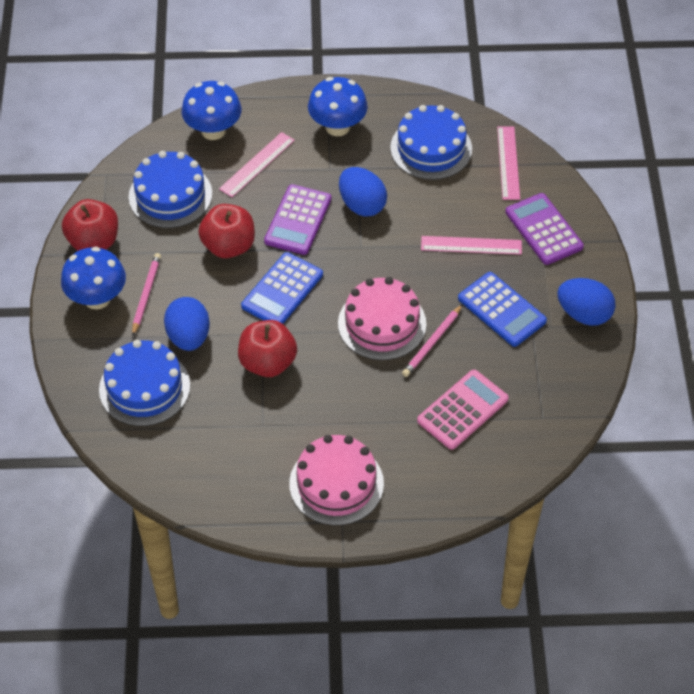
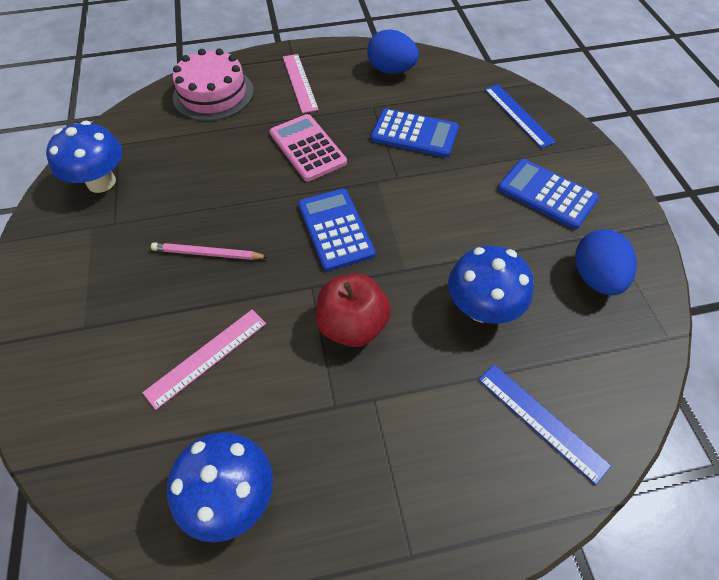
blue cake: [99,340,190,426] [129,151,212,228] [390,105,472,180] = 3 -> none = 0
blue calculator: [241,252,323,324] [458,272,547,347] = 2 -> [298,189,375,271] [371,108,459,158] [498,159,599,229] = 3
blue egg: [164,297,210,351] [339,167,387,217] [557,278,615,326] = 3 -> [367,29,419,74] [575,229,637,295] = 2
blue ruler: none = 0 -> [479,364,611,485] [484,84,556,148] = 2
pink cake: [289,435,384,525] [338,277,426,360] = 2 -> [173,48,254,121] = 1
pink pencil: [132,253,161,336] [402,304,463,377] = 2 -> [151,242,268,260] = 1
pink ruler: [219,132,295,197] [421,236,522,255] [497,126,520,200] = 3 -> [142,310,266,410] [283,54,319,113] = 2
purple calculator: [264,184,331,255] [505,193,584,265] = 2 -> none = 0
red apple: [62,199,118,251] [198,204,255,258] [238,320,297,377] = 3 -> [316,273,391,347] = 1

